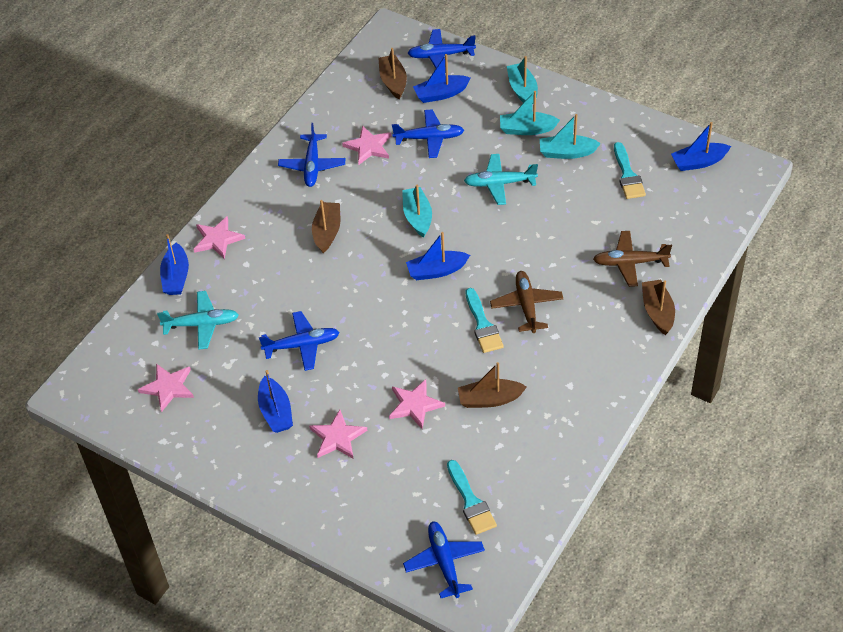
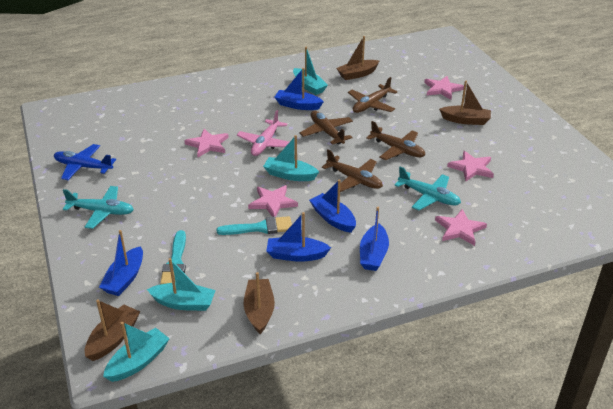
blue plane: [259,311,340,371] [278,123,346,187] [392,109,464,158] [403,521,485,598] [408,29,476,73] = 5 -> [54,144,116,180] = 1
brown plane: [490,271,563,333] [593,231,672,287] = 2 -> [300,111,353,145] [322,150,383,192] [348,77,398,113] [366,121,425,160] = 4
pink plane: none = 0 -> [237,110,289,156] = 1
turquoise brush: [447,460,497,535] [465,288,504,353] [614,142,646,199] = 3 -> [160,230,186,284] [216,216,292,235] = 2

